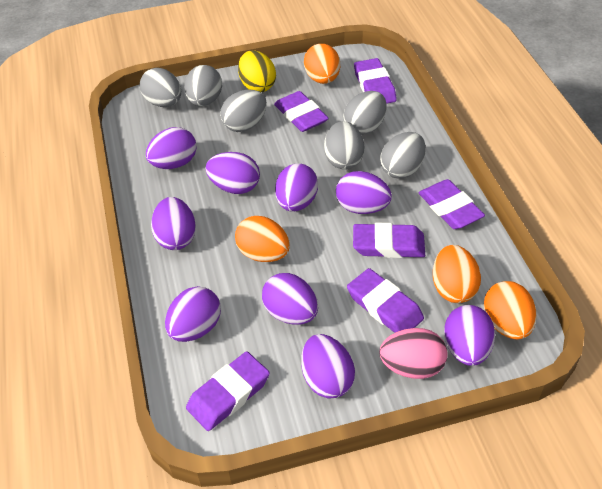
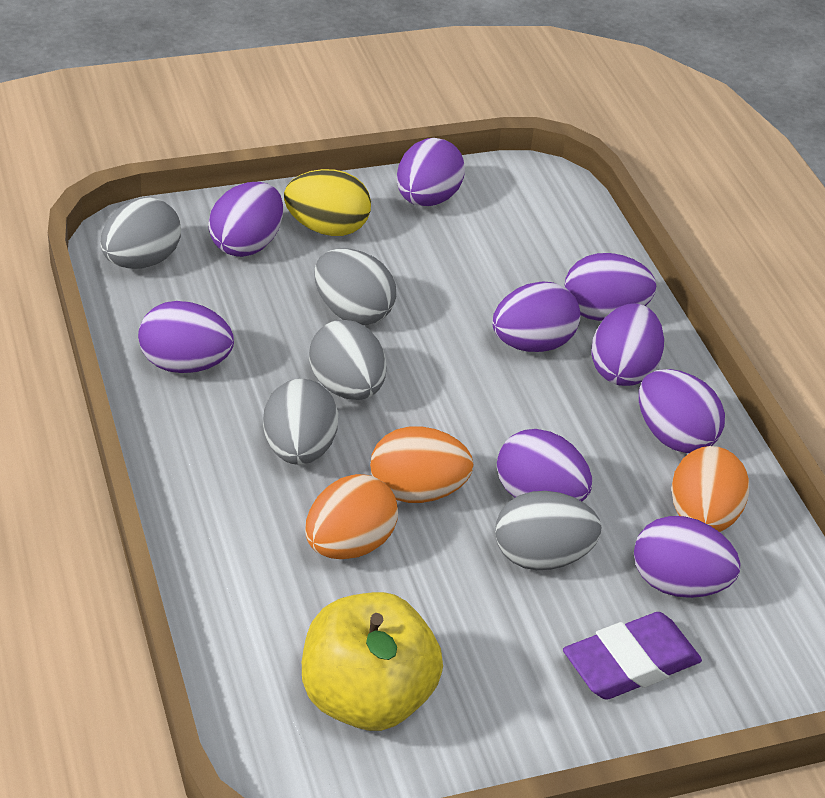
grey egg: [140,68,181,107] [184,65,222,106] [220,90,267,132] [324,121,364,170] [343,91,387,135] [380,132,426,179] = 6 -> [100,197,181,269] [263,379,338,465] [309,320,386,400] [314,248,396,325] [495,491,601,570] = 5
orange egg: [235,216,290,262] [304,44,340,84] [433,245,481,303] [484,281,536,340] = 4 -> [305,474,398,559] [370,426,474,503] [671,446,749,532] = 3
pink egg: [379,328,447,379] = 1 -> none = 0
purple eraser: [186,351,270,431] [274,91,329,132] [347,268,424,333] [353,223,425,258] [354,58,397,104] [419,179,485,229] = 6 -> [563,612,702,700] = 1
yellow apple: none = 0 -> [302,592,443,731] = 1

